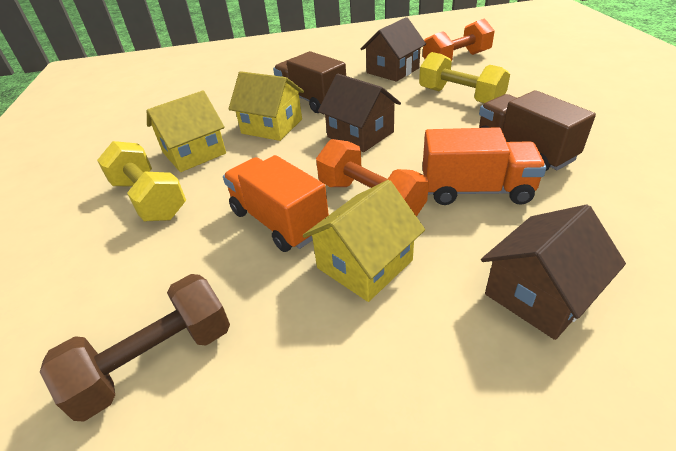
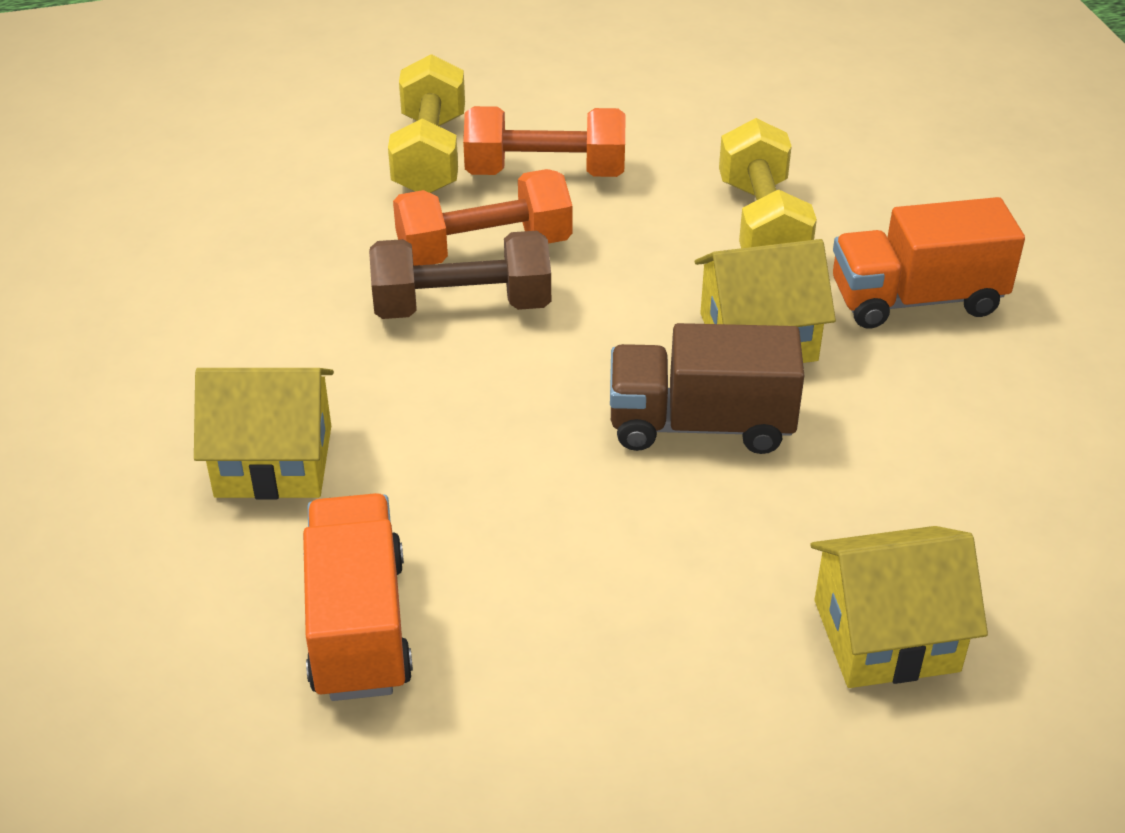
brown house: [318,74,401,152] [361,17,426,82] [481,204,626,340] = 3 -> none = 0
brown truck: [273,51,346,113] [479,90,596,171] = 2 -> [610,323,804,454] = 1

